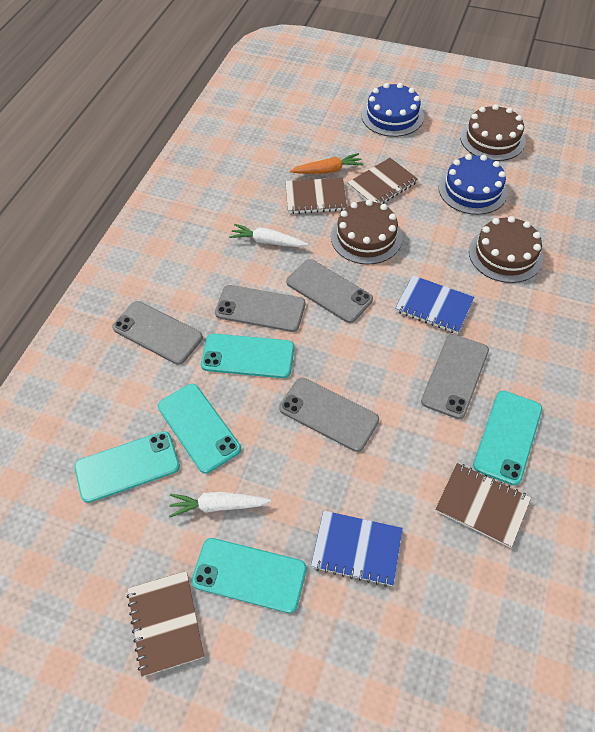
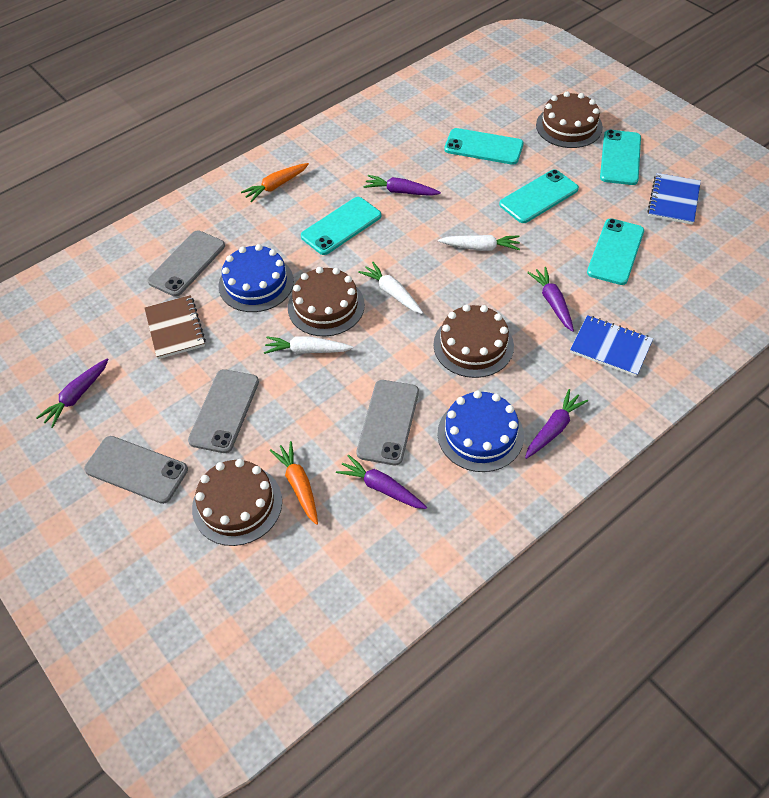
brown cake: [331,199,402,264] [460,104,526,161] [469,216,543,283] = 3 -> [192,459,282,546] [288,267,365,337] [433,304,514,378] [536,91,603,148] = 4
brown notebook: [127,571,204,677] [285,178,347,214] [347,158,418,204] [435,463,531,548] = 4 -> [144,295,206,359] = 1
grey phone: [112,301,203,365] [215,285,305,332] [279,378,379,452] [286,259,373,323] [421,334,489,419] = 5 -> [84,436,188,504] [147,231,225,297] [188,369,259,453] [356,380,419,465] = 4
orange carrot: [290,153,364,174] = 1 -> [241,163,309,202] [270,441,318,525] = 2
purple carrot: none = 0 -> [36,358,109,428] [336,455,427,509] [364,175,441,196] [525,389,588,459] [527,267,574,332] = 5
white carrot: [169,492,271,518] [229,224,308,247] = 2 -> [264,336,353,354] [358,262,423,314] [438,235,520,251] = 3

